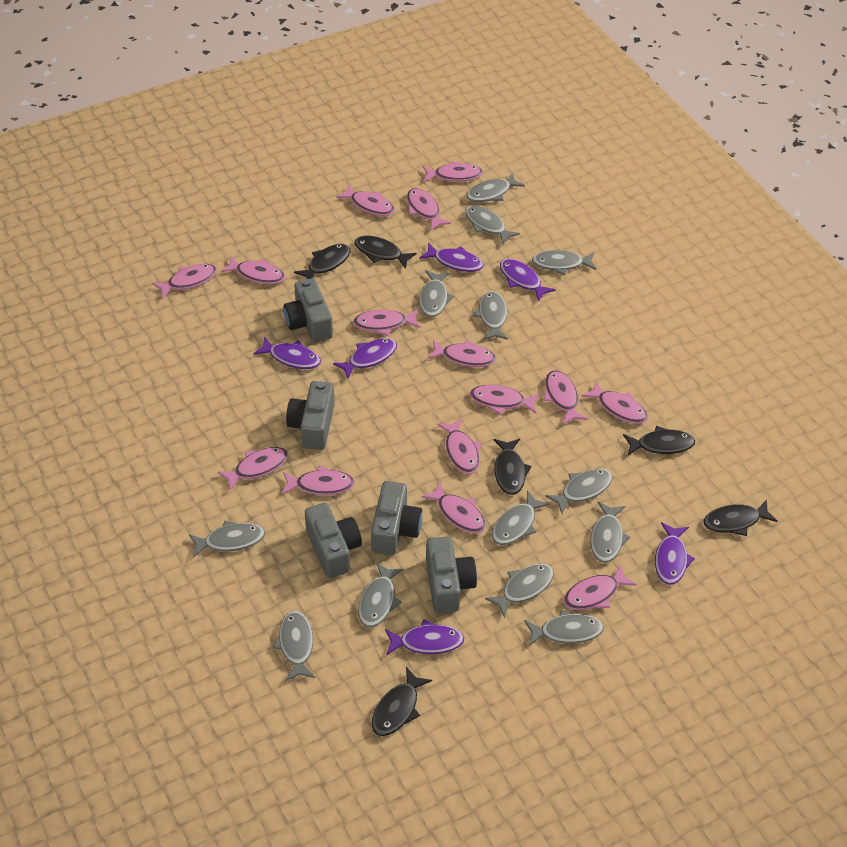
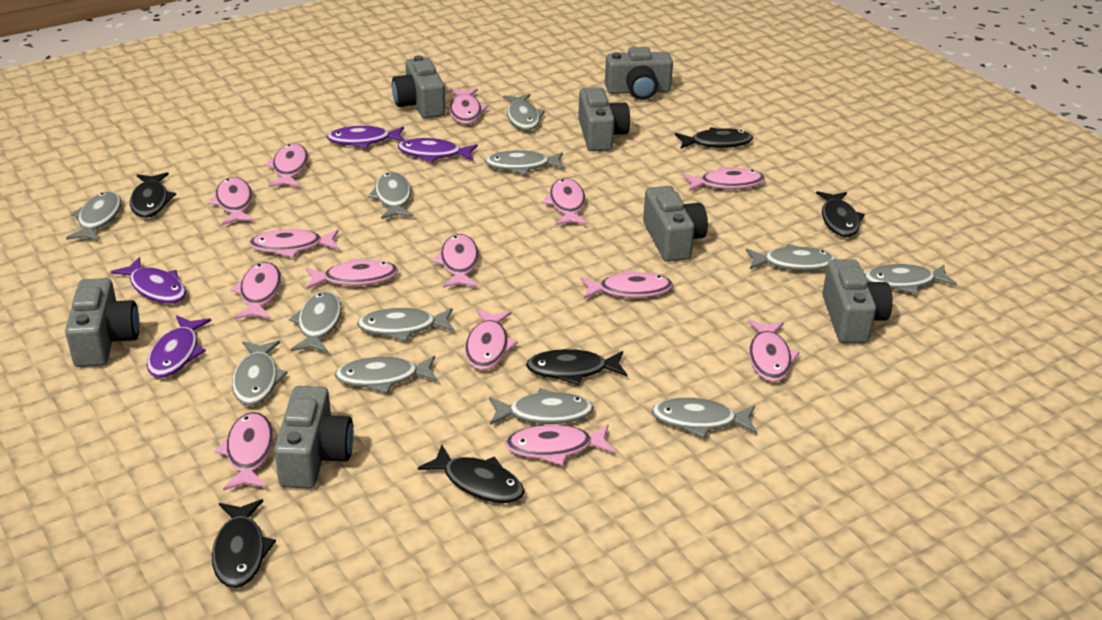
grey camera: [283,278,333,342] [286,381,335,450] [305,503,362,578] [371,481,422,555] [426,536,477,613] = 5 -> [65,278,139,367] [274,386,354,488] [392,55,445,118] [578,87,630,151] [605,47,673,100] [643,186,708,262] [822,259,893,343] = 7
grey fish: [189,521,265,558] [272,611,315,681] [358,562,404,627] [419,270,454,317] [465,205,520,245] [466,173,525,202] [473,291,508,340] [485,563,554,618] [492,490,550,545] [524,609,604,646] [532,250,596,275] [545,468,613,514] [590,501,630,563] = 13 -> [66,191,121,241] [232,340,288,406] [289,291,342,353] [335,356,438,393] [357,308,455,341] [368,172,414,219] [485,150,566,174] [489,388,594,425] [503,94,545,130] [651,398,757,438] [746,244,836,271] [865,264,957,294] = 12
pink fish: [152,264,217,298] [217,447,288,491] [221,256,285,284] [282,465,355,495] [336,185,395,216] [353,309,420,336] [407,188,451,231] [421,482,486,533] [423,161,483,182] [427,340,496,367] [437,418,481,474] [470,385,540,415] [543,370,588,425] [564,564,637,610] [581,381,648,424] = 15 -> [208,177,255,225] [215,412,274,491] [231,262,281,319] [249,229,339,258] [264,143,308,187] [306,258,398,289] [432,234,479,288] [450,88,488,124] [465,309,518,370] [505,424,615,466] [542,178,588,225] [580,270,673,299] [682,167,765,191] [748,320,800,382] = 14
purple fish: [253,336,321,369] [333,338,397,379] [385,620,464,655] [419,242,484,272] [500,259,556,302] [655,522,695,585] = 6 -> [111,257,186,303] [147,315,211,378] [327,126,405,149] [398,138,478,162] = 4

